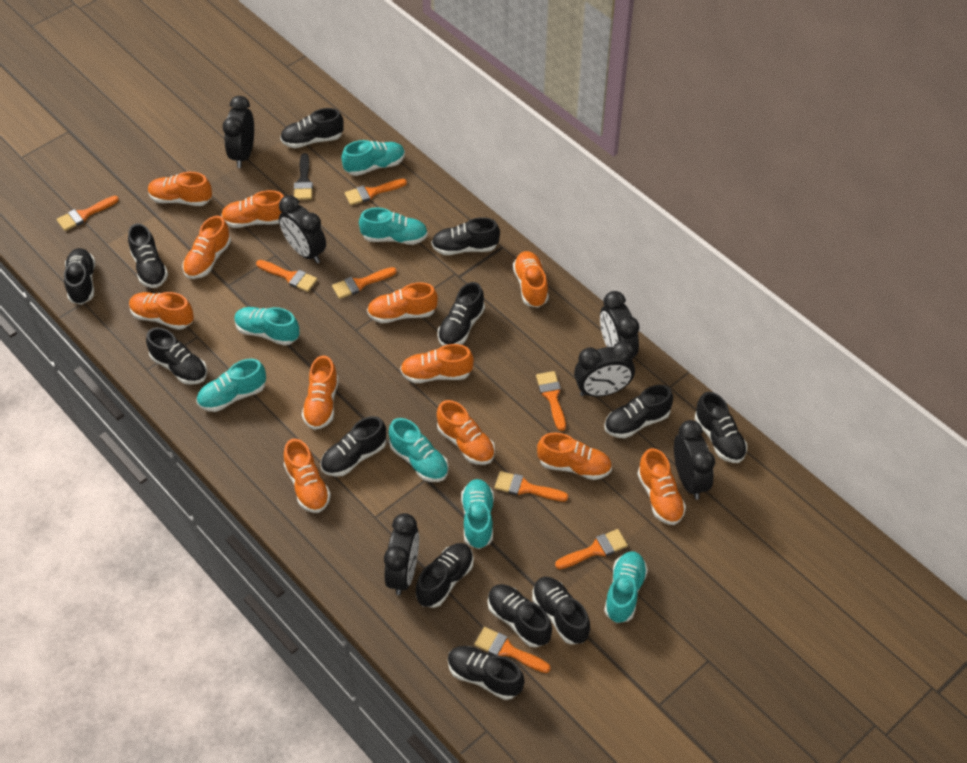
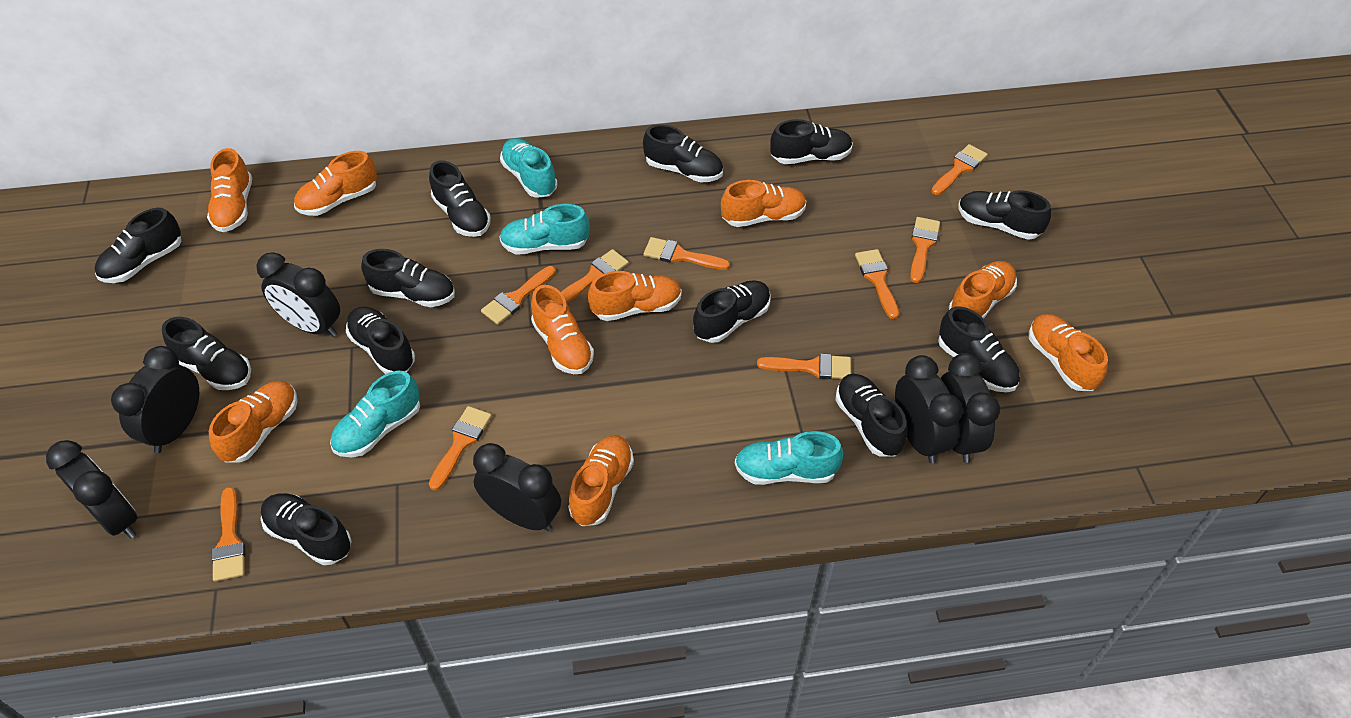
black brush: [294,153,313,200] = 1 -> none = 0
black shoe: [64,248,95,305] [128,223,168,288] [146,328,207,385] [280,108,344,148] [320,416,386,477] [416,543,474,608] [431,217,500,255] [438,282,485,346] [448,646,525,700] [488,584,552,648] [532,577,590,644] [604,385,673,438] [695,392,747,463] = 13 -> [95,208,181,283] [162,317,251,390] [261,493,352,565] [346,307,415,374] [361,249,455,307] [429,160,491,237] [643,124,723,182] [693,280,771,343] [770,119,853,164] [835,374,907,457] [938,306,1020,392] [959,190,1051,240] = 12
orange brush: [57,196,119,231] [256,260,318,292] [332,267,397,299] [345,179,407,205] [474,627,551,673] [494,471,568,501] [536,371,566,431] [555,529,628,569] = 8 -> [212,487,245,582] [429,406,492,491] [481,266,556,325] [561,249,629,303] [644,237,730,270] [757,354,851,379] [855,249,899,319] [910,217,940,283] [931,144,988,195] = 9
orange shoe: [129,292,194,330] [148,172,212,206] [182,216,231,279] [221,190,284,228] [284,439,331,513] [302,356,339,430] [367,282,438,323] [400,344,474,383] [437,400,495,465] [513,251,549,308] [537,432,612,480] [637,448,686,525] = 12 -> [207,148,252,232] [209,381,298,463] [294,151,377,216] [531,285,594,374] [568,435,634,526] [588,271,682,321] [721,180,806,227] [949,261,1017,319] [1029,314,1108,391] = 9
turquoise shoe: [197,359,266,412] [234,307,300,346] [342,140,405,176] [359,207,428,245] [389,418,449,482] [461,479,494,549] [604,551,648,623] = 7 -> [330,371,420,458] [499,204,590,254] [500,138,558,198] [735,431,843,485] = 4

